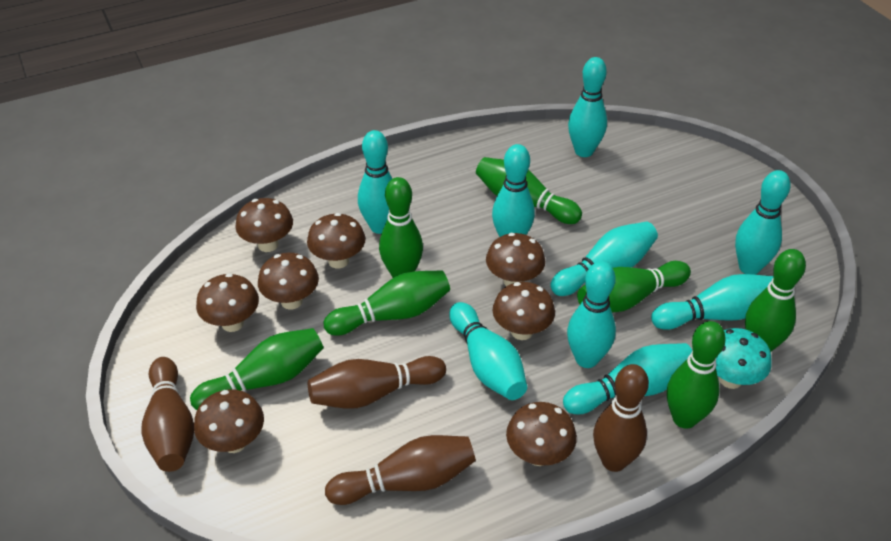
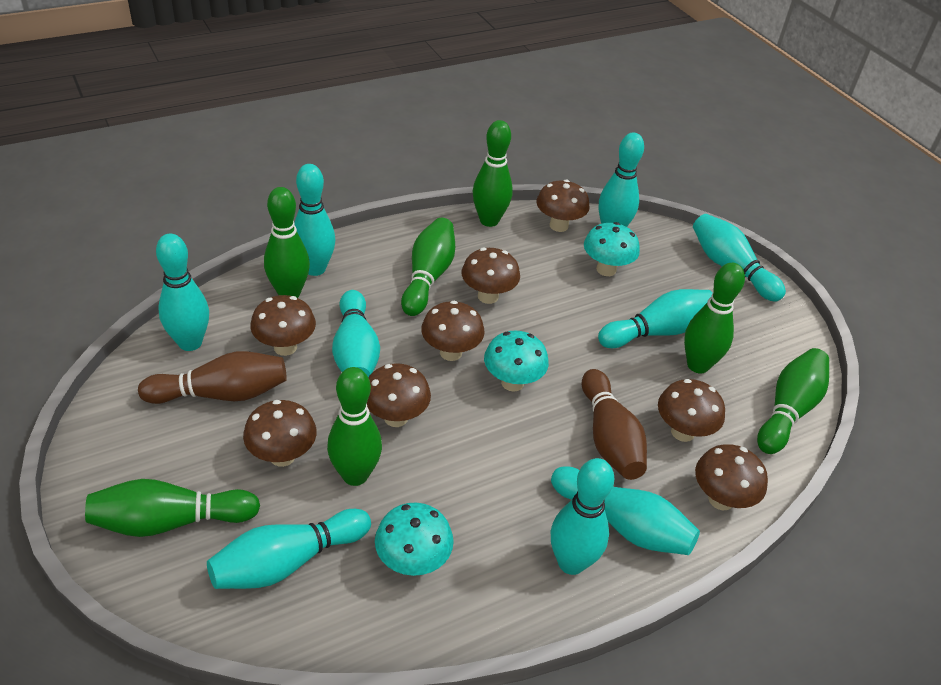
brown bowling pin: [141,357,194,472] [308,356,446,409] [325,435,476,505] [593,364,649,472] = 4 -> [138,351,287,404] [582,369,647,480] = 2
turquoise mushroom: [716,328,772,389] = 1 -> [375,502,454,576] [484,331,549,392] [584,222,640,276] = 3

